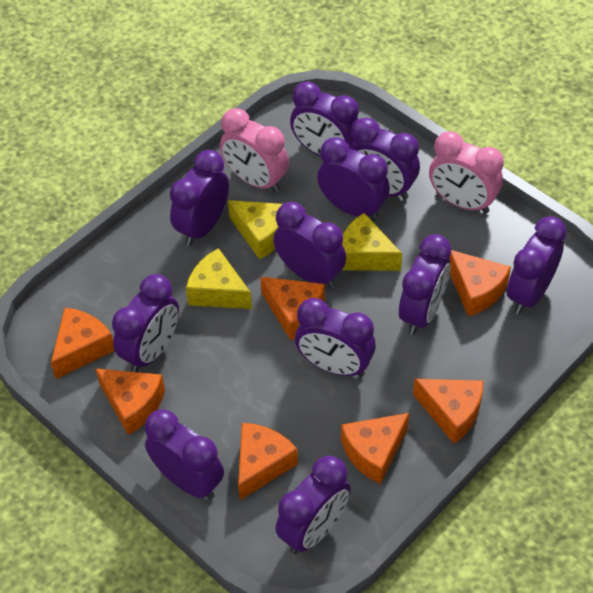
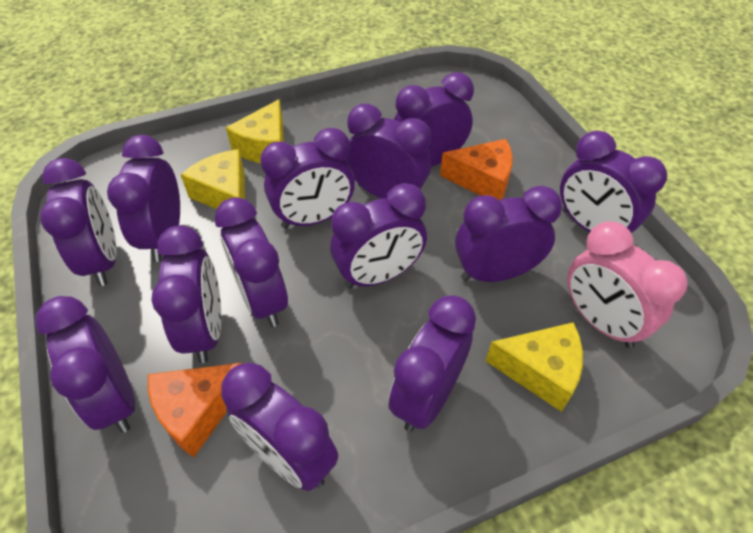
orange cheese: [51,308,115,379] [95,368,165,435] [238,423,298,500] [260,277,325,340] [341,413,409,484] [413,379,483,444] [449,250,511,316] = 7 -> [148,363,242,458] [440,139,513,200] = 2
pink clock: [220,108,289,193] [429,131,504,214] = 2 -> [567,221,688,348] = 1
purple clock: [112,274,179,372] [145,409,224,499] [170,150,229,246] [273,202,346,289] [275,456,351,554] [290,82,359,156] [295,298,376,377] [317,137,390,221] [350,118,420,199] [399,234,451,335] [507,216,566,314] = 11 -> [35,296,135,433] [40,158,116,286] [107,135,180,262] [151,225,221,363] [215,197,288,327] [221,363,338,491] [260,128,355,229] [330,183,427,289] [346,104,431,199] [389,295,476,432] [394,72,474,167] [455,186,562,282] [560,131,667,233] = 13

